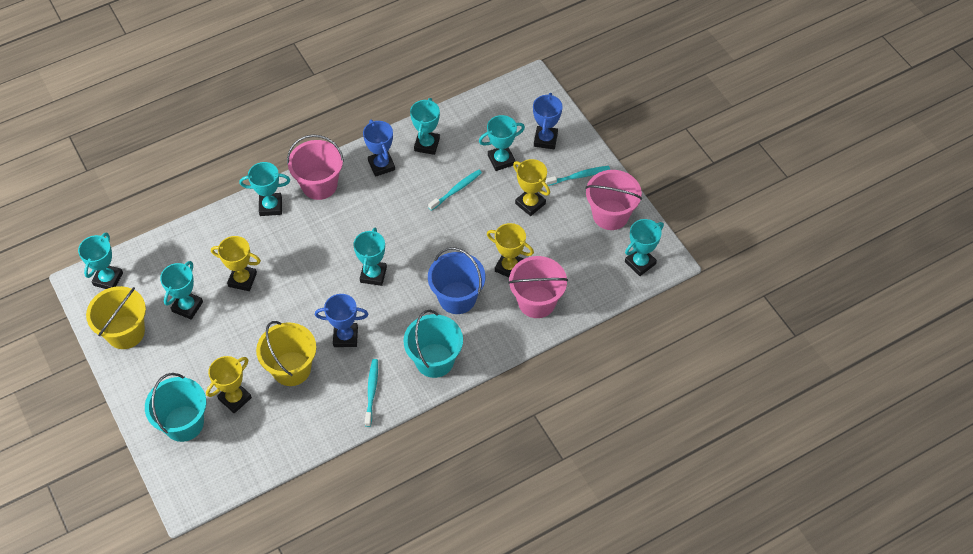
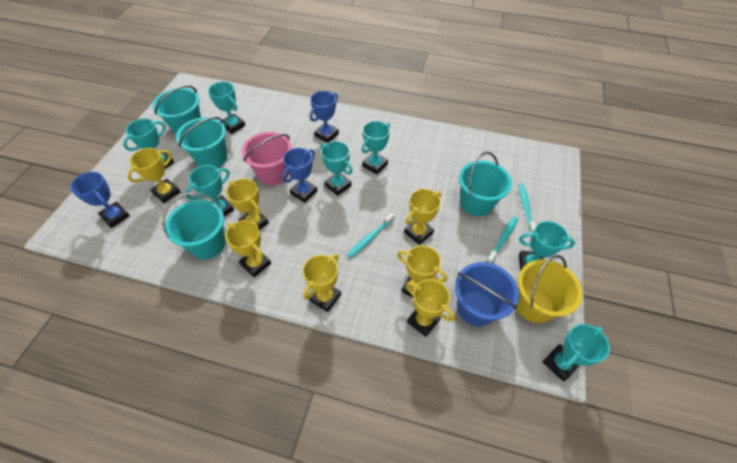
pink bucket: [287,135,344,200] [508,256,568,318] [585,170,642,230] = 3 -> [241,132,292,185] = 1
turquoise bucket: [145,373,206,442] [403,310,463,378] = 2 -> [152,85,201,135] [162,192,226,259] [176,117,227,168] [459,152,512,216] = 4
yellow bucket: [86,286,146,349] [256,321,316,386] = 2 -> [516,255,583,323] = 1
yellow trophy: [206,356,252,413] [211,236,261,291] [487,223,534,277] [513,159,550,216] = 4 -> [127,148,181,203] [225,220,271,278] [226,179,269,230] [303,254,341,312] [397,245,447,298] [404,189,441,245] [406,279,455,337] = 7

